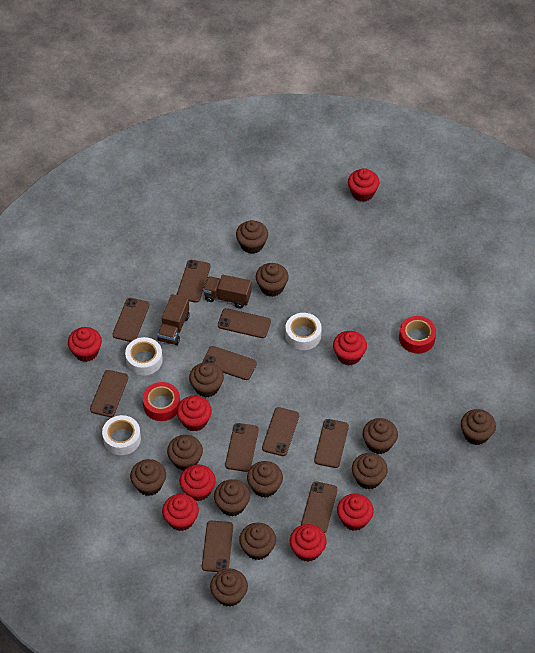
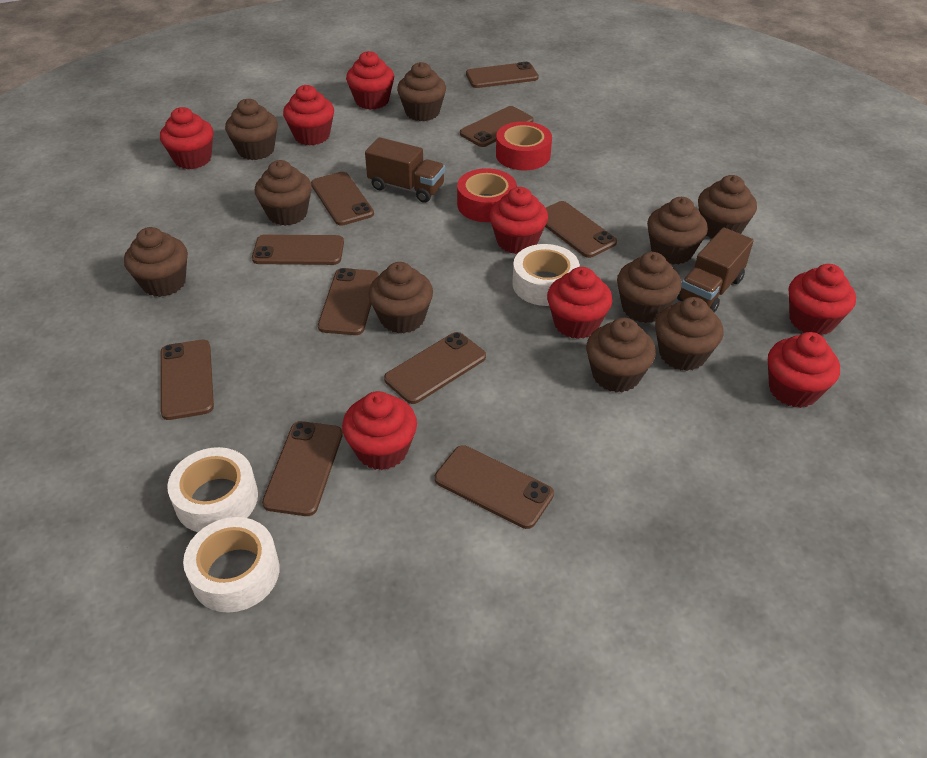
brown cupcake: [130,459,166,496] [167,435,203,471] [189,362,224,398] [210,568,248,607] [214,479,250,516] [236,220,268,254] [239,523,276,560] [247,461,283,498] [256,263,289,297] [352,453,388,490] [363,418,398,454] [461,409,496,445] = 12 -> [124,227,188,297] [225,99,278,160] [255,160,312,226] [368,262,433,334] [397,62,446,121] [586,318,656,393] [617,252,682,323] [647,197,708,265] [655,297,724,371] [698,175,757,239] = 10

